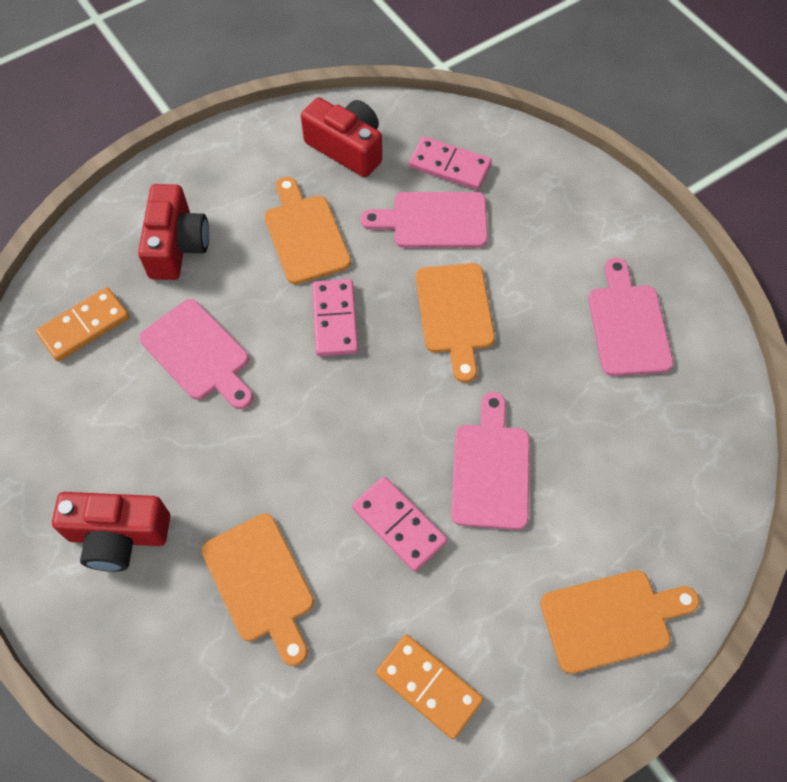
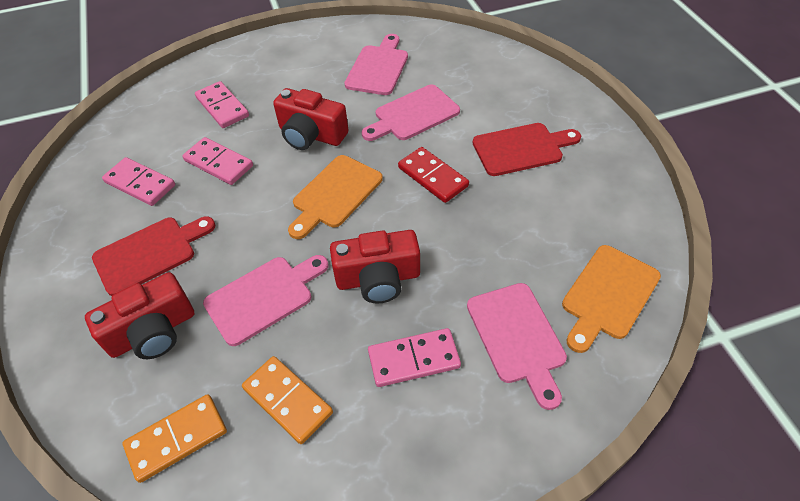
orange cutting board: [202,513,314,666] [264,177,351,284] [416,263,495,383] [540,570,700,674] = 4 -> [288,155,383,239] [562,245,661,353] = 2
pink domino: [312,279,358,356] [352,477,447,571] [409,136,492,190] = 3 -> [102,157,175,206] [183,137,253,185] [195,81,249,128] [368,328,461,387] = 4
red cutting board: none = 0 -> [92,216,215,296] [473,123,581,176] = 2
red domino: none = 0 -> [398,147,469,203] = 1

